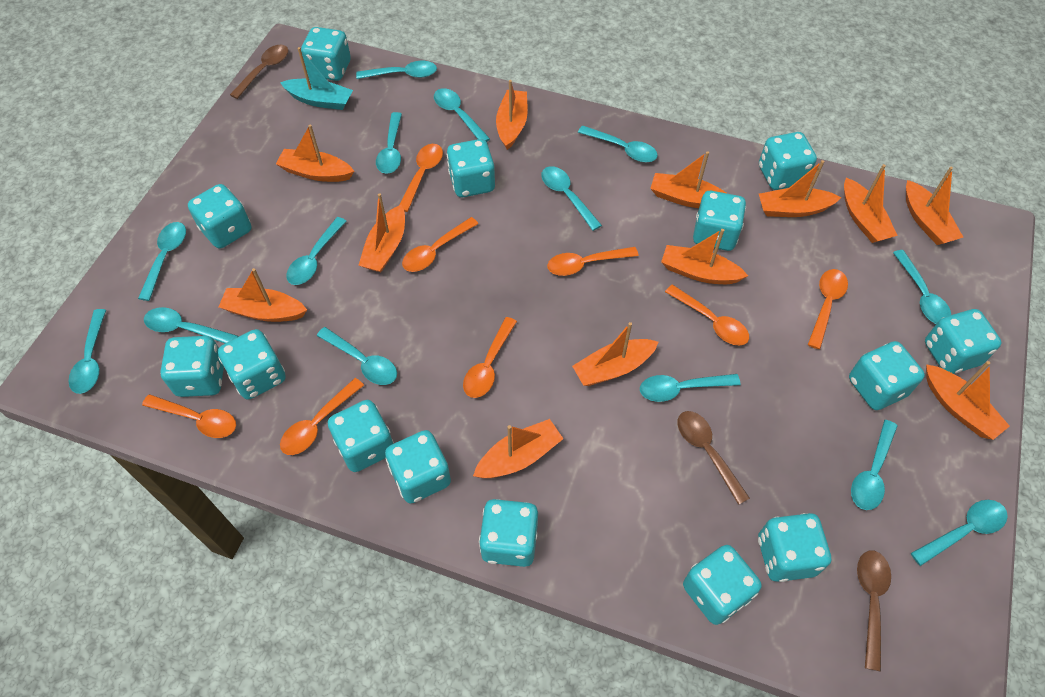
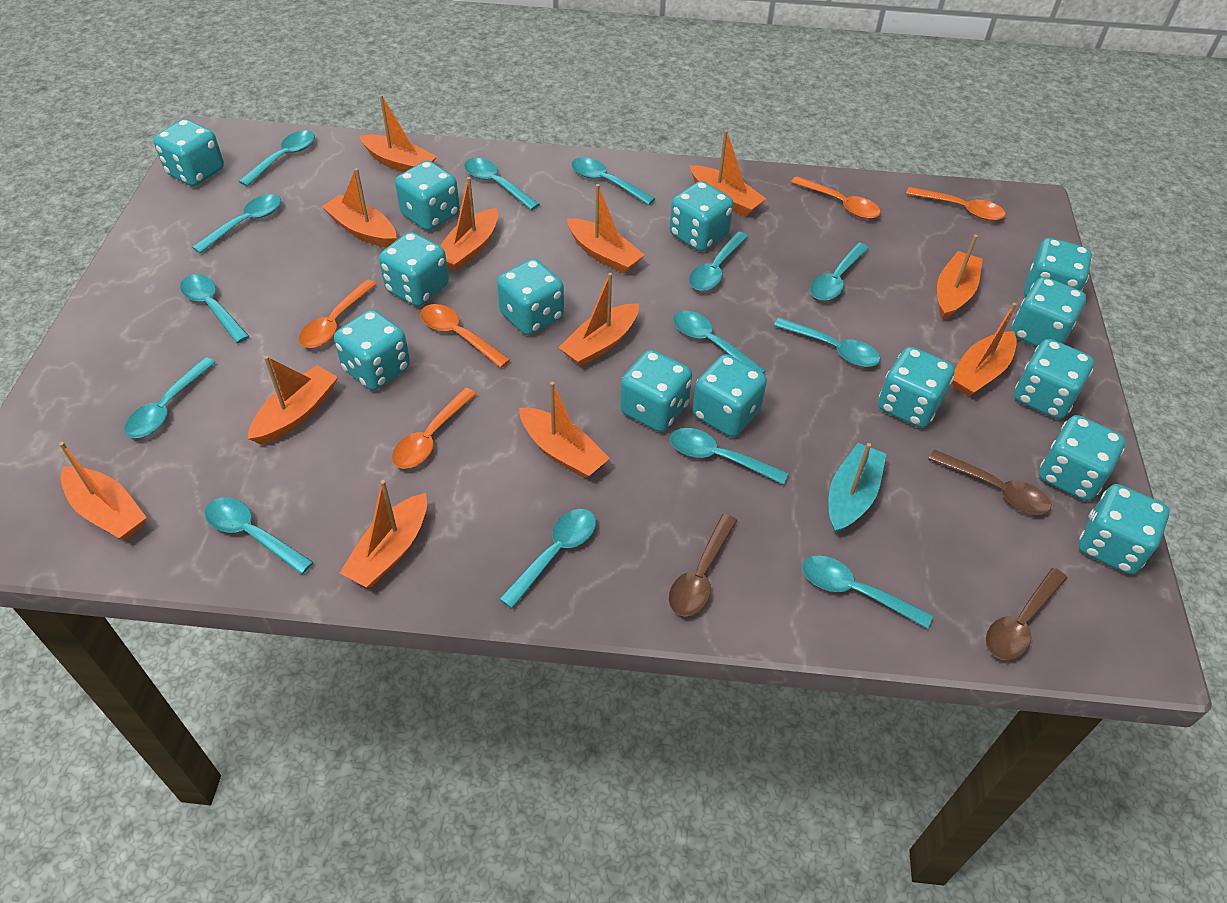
orange spoon: [142,394,236,438] [280,378,364,455] [399,144,443,212] [402,217,478,272] [463,317,517,398] [547,247,639,276] [665,285,749,346] [808,269,848,349] = 8 -> [299,279,377,348] [392,388,476,469] [420,304,510,368] [791,176,881,219] [906,187,1005,221] = 5

